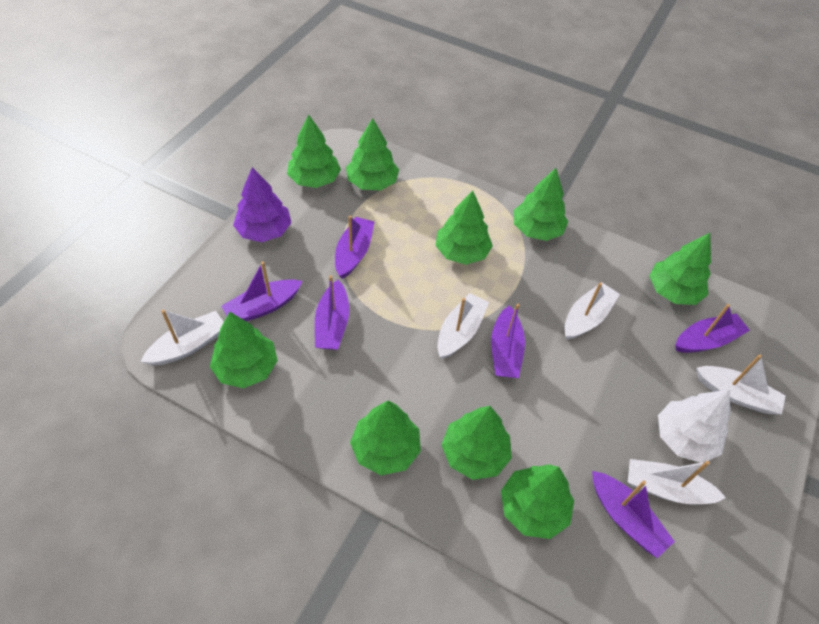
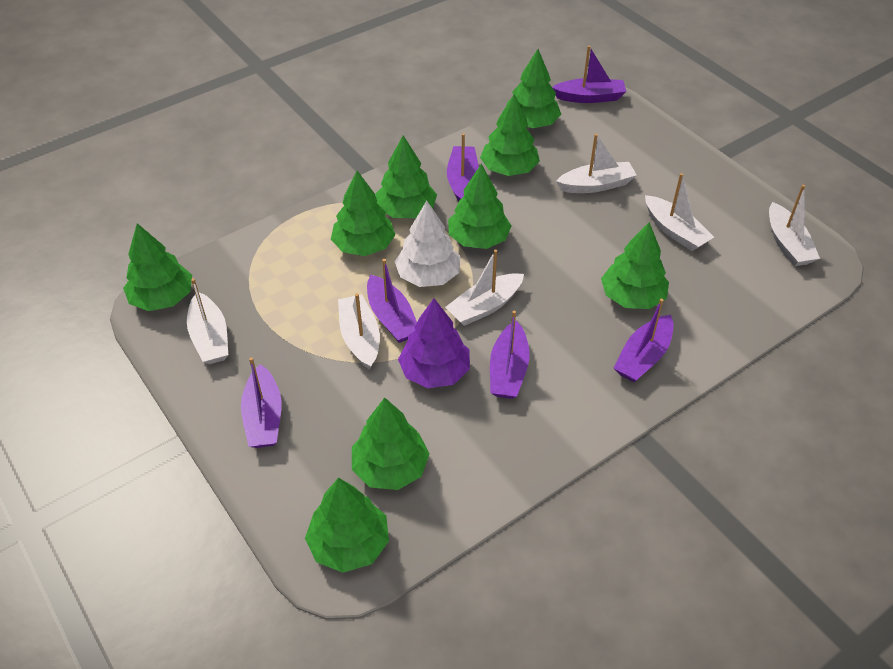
white boat: [141,310,224,365] [437,293,489,359] [564,282,620,340] [628,459,726,504] [696,354,786,414] = 5 -> [187,278,228,364] [338,293,380,370] [445,250,524,326] [556,134,637,193] [645,173,714,251] [769,185,820,266] = 6

